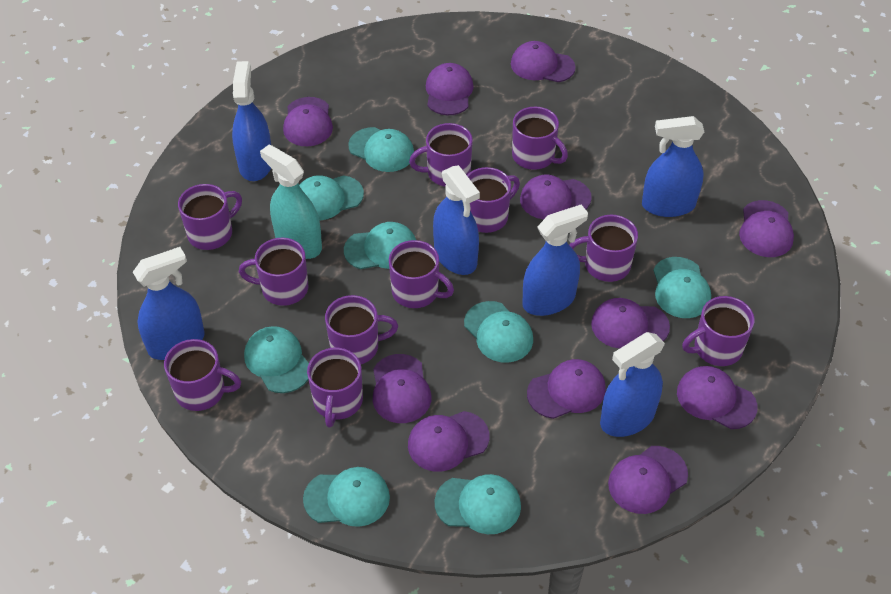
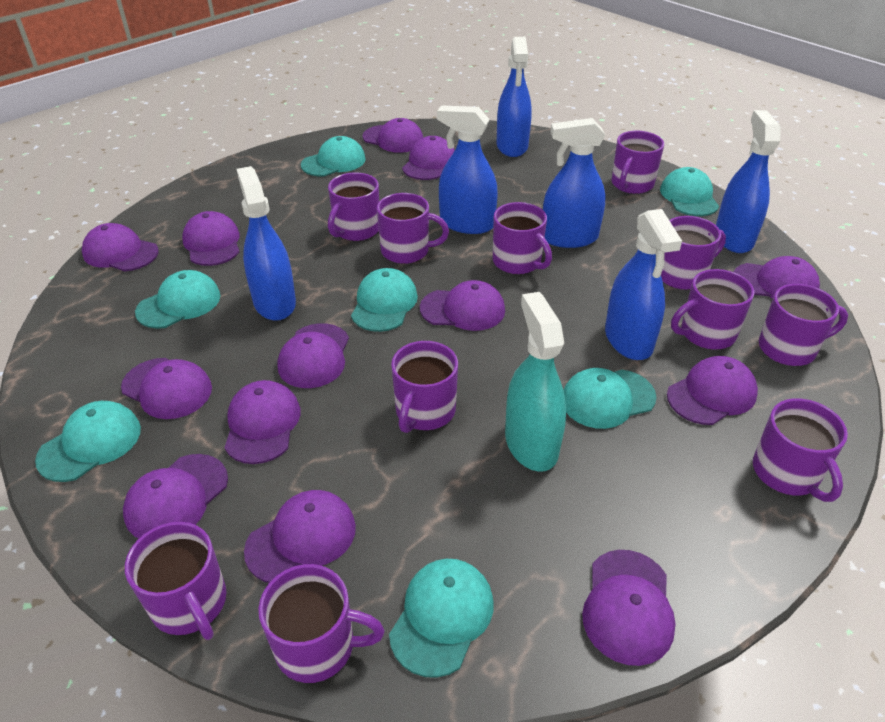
purple cap: [283,97,333,146] [373,354,431,423] [408,411,490,472] [426,63,474,115] [511,41,576,82] [520,175,592,219] [527,359,606,419] [591,298,670,348] [608,446,688,514] [677,366,757,429] [739,200,794,257] = 11 -> [82,223,159,272] [121,358,212,419] [123,454,228,538] [182,211,239,266] [224,380,301,464] [244,490,356,583] [277,323,349,388] [362,118,423,153] [402,136,455,180] [420,280,505,331] [582,550,676,666] [667,356,758,425] [734,256,820,298] = 13
turquoise cap: [244,326,309,393] [299,175,364,220] [303,467,390,527] [344,222,416,269] [348,127,414,172] [434,474,521,534] [464,301,533,363] [653,257,711,318] = 8 -> [35,401,141,482] [135,270,220,329] [301,136,366,177] [351,268,418,332] [389,559,493,678] [564,368,657,429] [660,167,719,216] = 7

